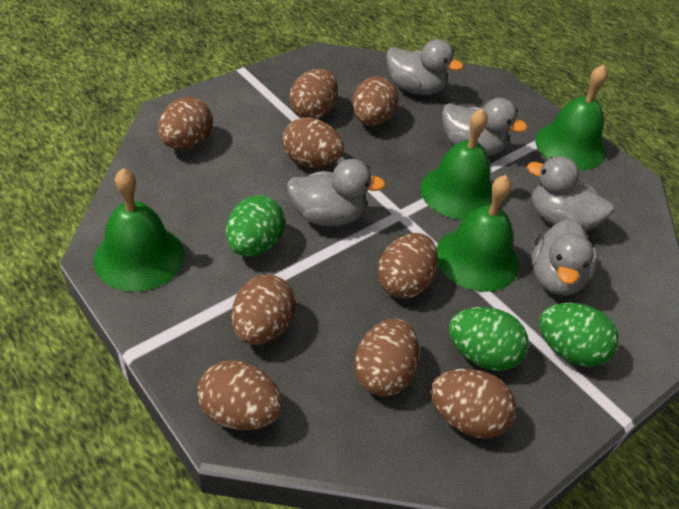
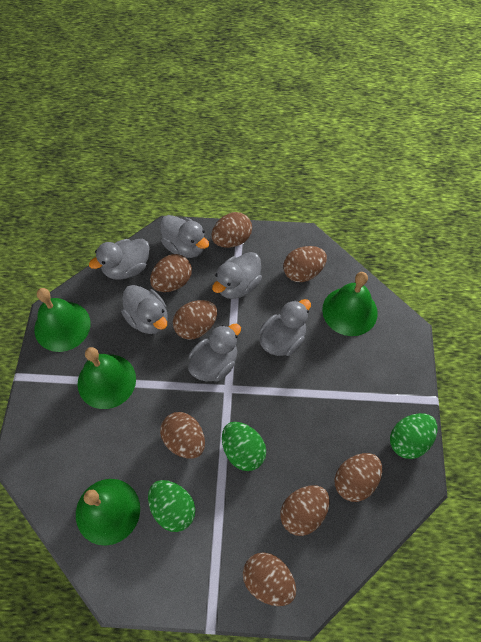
brown egg: [158,97,213,149] [197,360,283,430] [232,274,296,345] [282,117,344,168] [289,69,338,119] [352,76,398,126] [354,318,419,396] [377,233,438,298] [430,369,516,439] = 9 -> [150,254,192,292] [160,412,205,459] [173,300,217,340] [212,212,252,248] [243,552,296,606] [280,485,330,536] [283,246,327,282] [335,453,382,502] = 8
grey duck: [287,159,386,226] [386,39,463,95] [442,98,527,156] [527,156,614,231] [531,219,597,296] = 5 -> [89,239,150,280] [121,285,168,334] [160,215,209,258] [188,324,241,382] [212,252,262,299] [259,299,311,356] = 6

